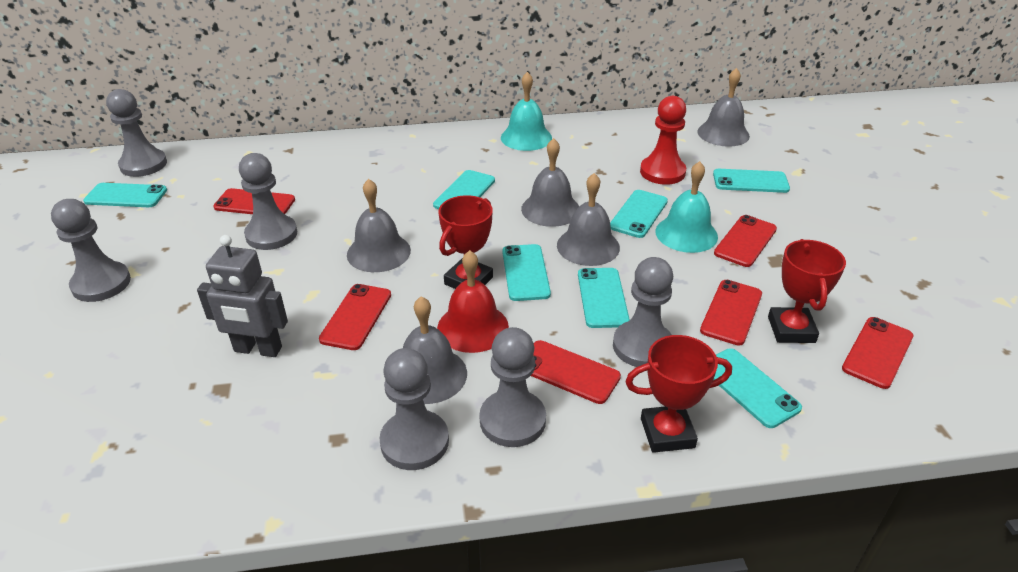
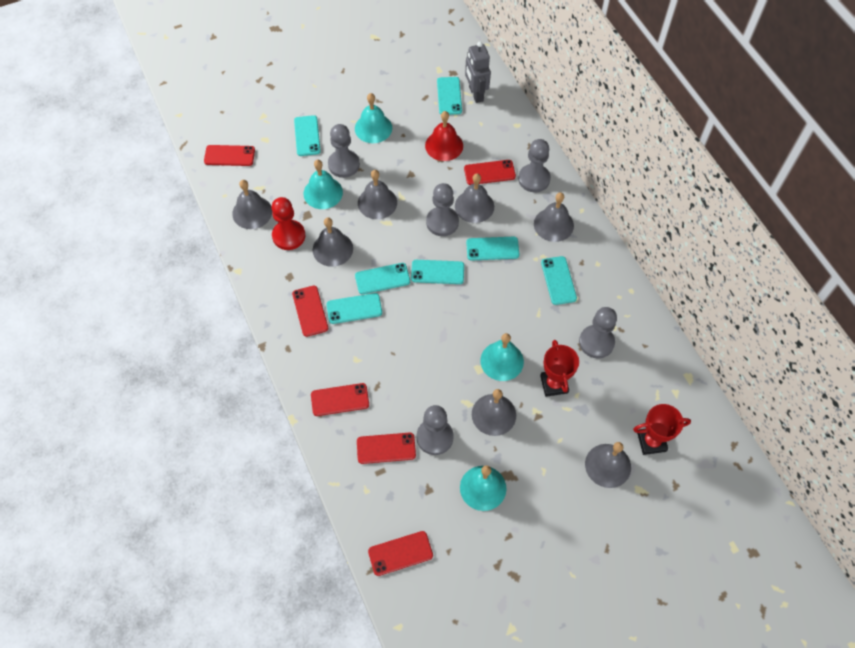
grey bell: [347,179,411,272] [403,296,467,404] [521,138,579,227] [557,173,620,266] [697,68,750,147] = 5 -> [232,180,272,229] [313,218,353,267] [358,170,397,219] [455,173,494,223] [472,389,516,436] [534,192,574,242] [585,442,631,488] = 7
grey pawn: [51,199,131,302] [106,89,167,177] [239,153,297,250] [380,348,449,470] [479,327,546,447] [613,257,673,367] = 6 -> [328,124,360,178] [416,405,454,455] [426,183,459,236] [518,139,551,192] [579,307,617,358] = 5
red trophy: [438,195,493,289] [625,335,732,453] [768,239,846,343] = 3 -> [540,340,579,397] [633,404,691,455] = 2
turquoise bell: [501,72,552,151] [656,161,718,253] = 2 -> [303,160,343,209] [355,93,392,143] [460,465,507,511] [480,333,524,381] = 4

